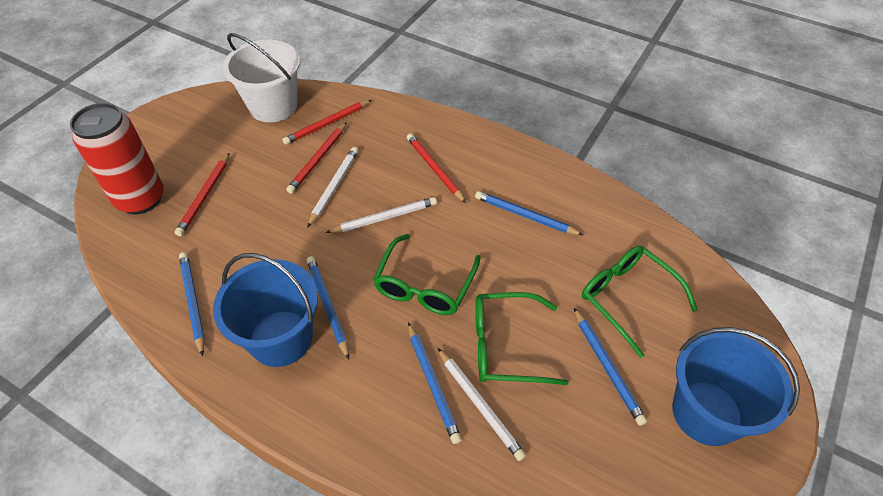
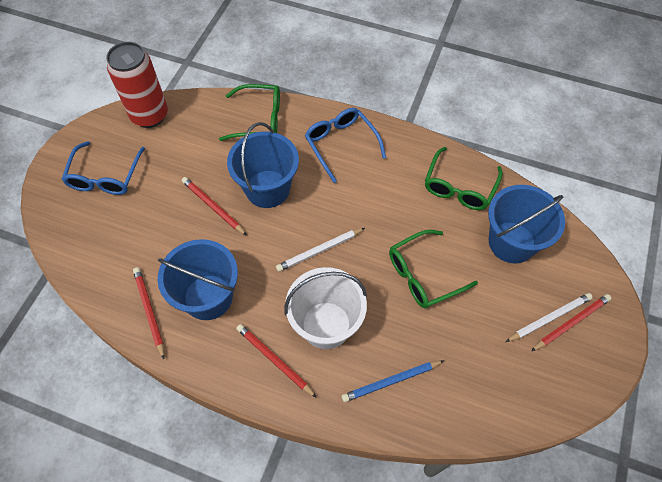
blue bucket: [213,253,318,367] [672,327,800,446] = 2 -> [158,239,238,320] [227,122,299,208] [488,185,565,264] = 3
blue glasses: none = 0 -> [62,141,145,195] [305,108,386,183] = 2
blue pencil: [179,252,205,356] [307,256,349,360] [408,322,462,444] [475,191,583,235] [574,308,647,426] = 5 -> [341,360,445,402] = 1
white pencil: [307,147,358,228] [325,197,437,233] [438,348,526,461] = 3 -> [276,228,365,272] [506,293,593,342] = 2

